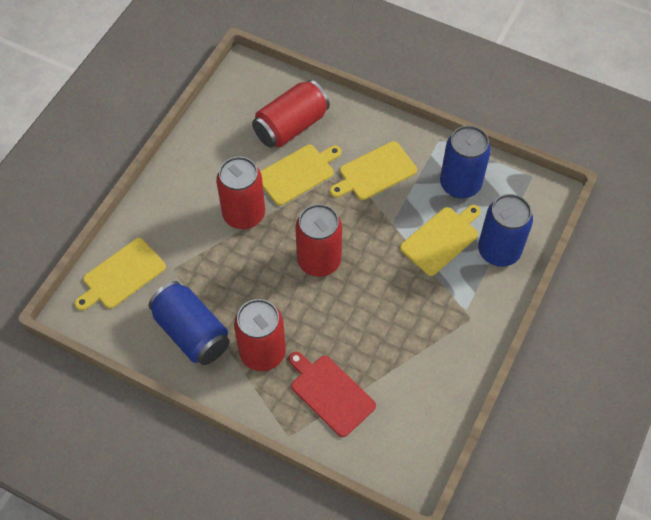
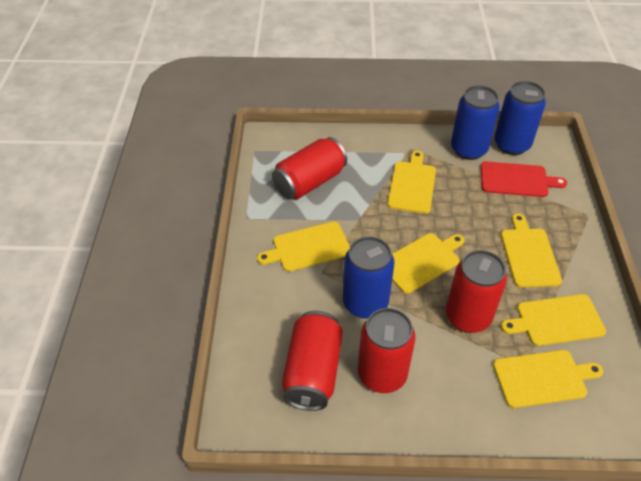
yellow cutting board: [75,238,166,311] [260,145,342,206] [330,141,417,200] [400,205,481,276] = 4 -> [257,221,350,272] [387,151,436,214] [392,233,465,294] [493,350,603,408] [501,214,562,287] [501,294,606,346] = 6

